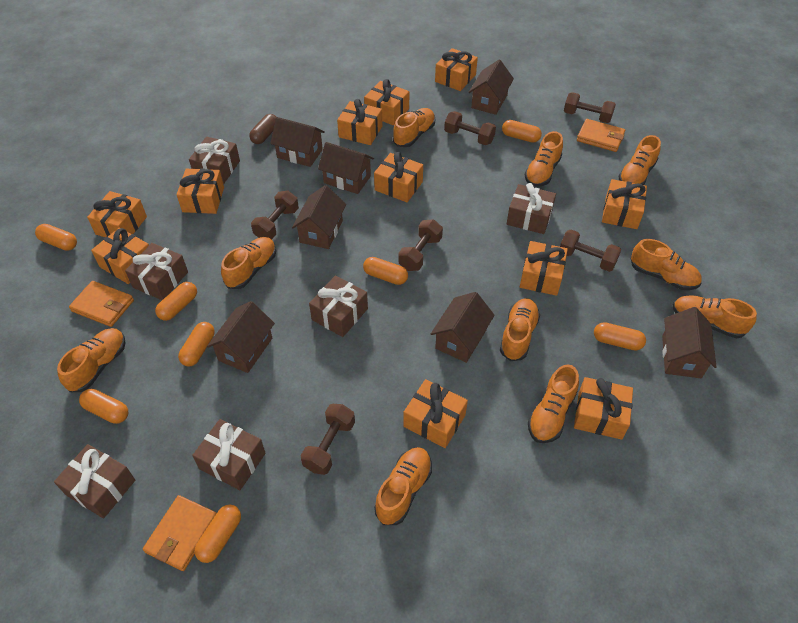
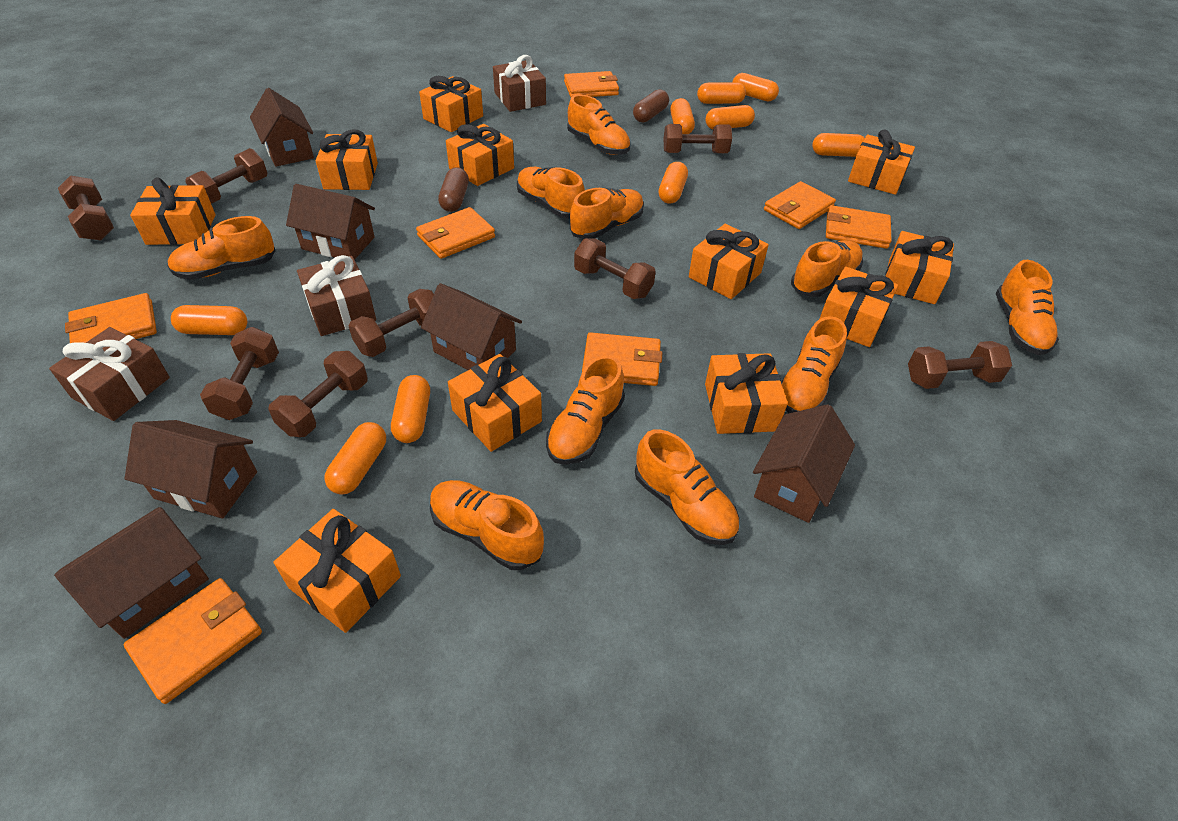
brown capsule: [249,114,277,144] = 1 -> [438,167,469,212] [633,89,669,122] = 2
brown dumbbell: [251,191,299,239] [300,404,355,475] [398,219,443,271] [444,111,496,145] [560,230,621,272] [564,92,616,123] = 6 -> [58,175,114,240] [185,148,268,204] [200,327,279,420] [268,351,368,437] [349,289,434,357] [574,238,656,299] [664,124,732,153] [908,341,1012,389] = 8
brown gift: [54,444,135,518] [125,243,188,300] [189,137,240,184] [192,419,266,490] [309,275,368,337] [507,183,556,234] = 6 -> [49,327,170,421] [297,255,376,336] [493,55,546,112] = 3
brown house: [207,301,275,373] [270,117,325,167] [292,185,346,249] [318,142,374,194] [431,292,495,363] [469,60,514,115] [662,307,717,378] = 7 -> [54,507,209,639] [125,420,257,518] [250,88,314,167] [286,184,375,260] [421,283,522,370] [753,404,855,523] = 6
orange capsule: [35,224,77,251] [79,389,128,424] [155,282,197,321] [178,322,215,367] [194,505,241,563] [363,257,408,285] [502,120,542,143] [594,322,646,351] = 8 -> [171,305,247,335] [324,422,386,494] [391,375,430,443] [659,162,688,204] [670,98,695,134] [697,82,746,104] [705,105,755,130] [733,73,779,102] [812,133,865,157] = 9
orange wallet: [69,281,134,327] [143,495,217,571] [577,119,625,152] = 3 -> [65,293,157,343] [124,578,262,704] [416,207,495,259] [564,71,619,97] [582,332,662,386] [764,181,836,229] [826,205,891,249] = 7

